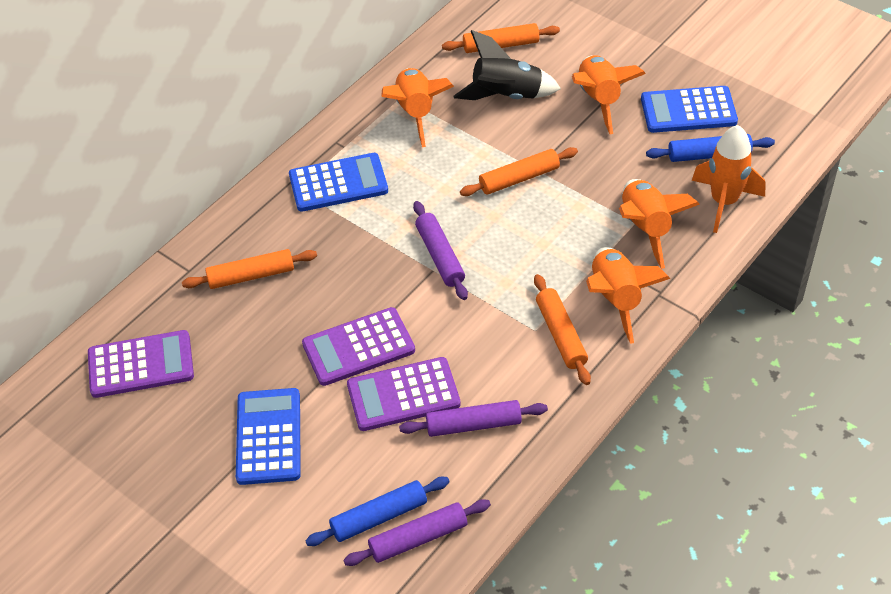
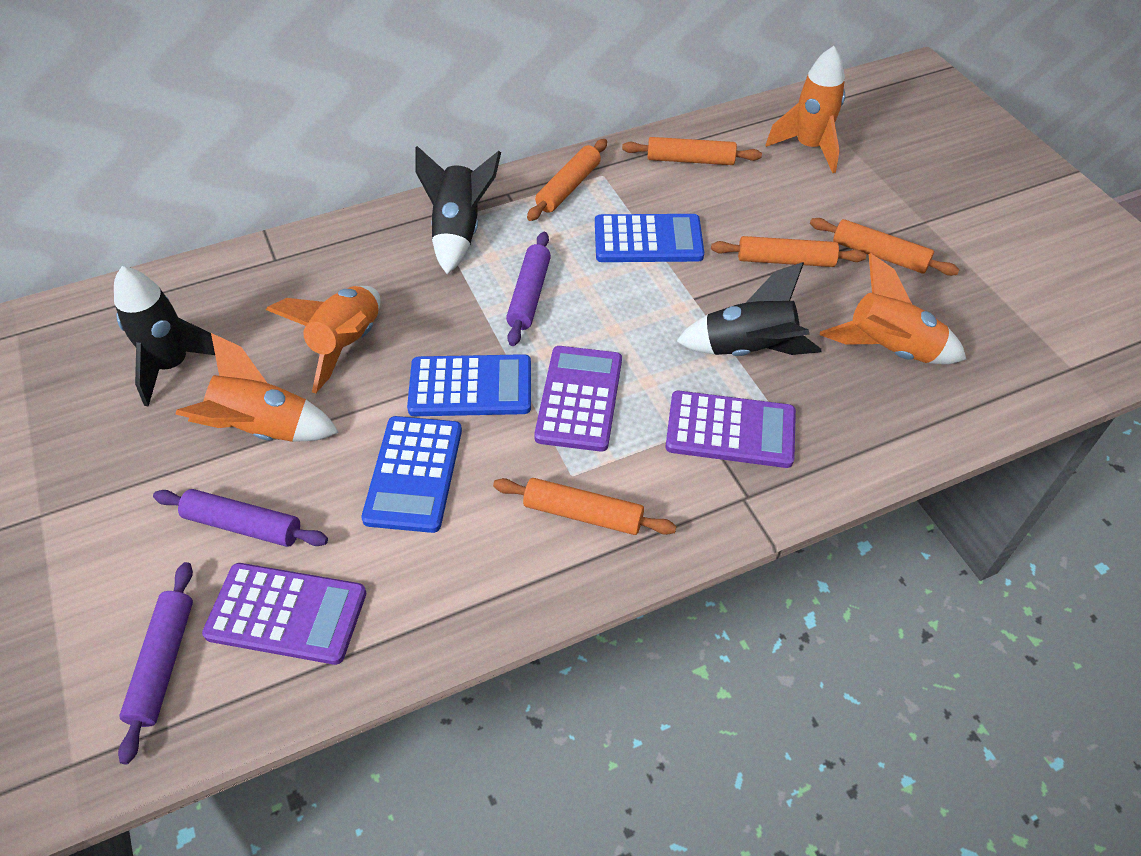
black rocket: [454,30,561,100] = 1 -> [114,266,215,406] [416,146,501,274] [676,262,821,356] = 3
blue rolling pin: [305,477,450,546] [646,134,775,162] = 2 -> none = 0
orange rocket: [381,68,454,147] [572,55,646,134] [586,247,670,344] [619,179,700,269] [692,125,766,233] = 5 -> [175,333,339,442] [266,286,380,393] [766,46,845,173] [820,253,967,364] = 4
orange rolling pin: [182,249,317,289] [442,23,560,53] [460,147,578,196] [534,274,591,385] = 4 -> [493,478,676,535] [527,139,607,221] [622,137,762,165] [711,236,866,267] [810,218,959,276] = 5

